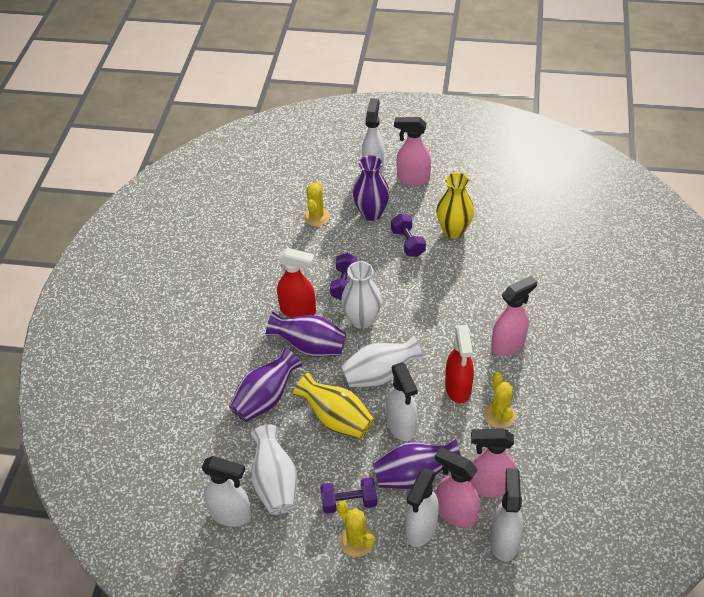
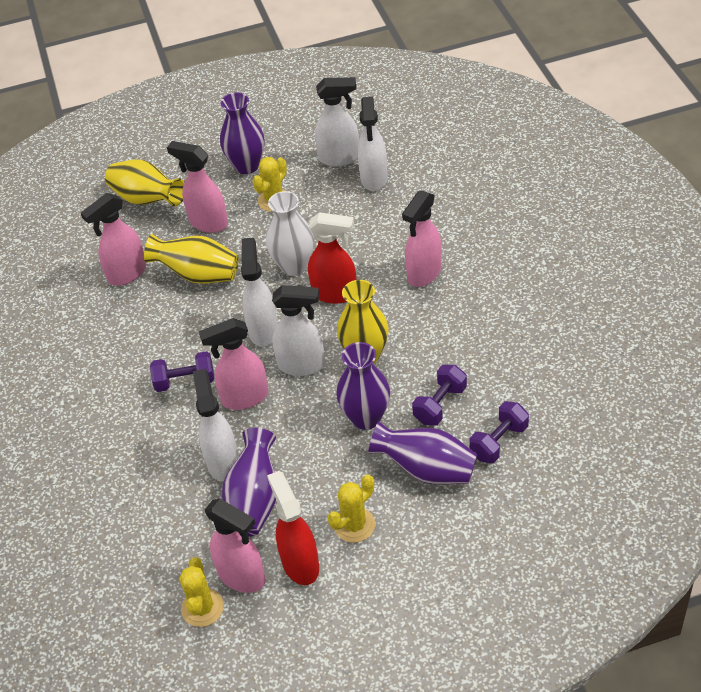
pink spray bottle: [394,117,431,186] [435,447,480,527] [470,429,516,497] [491,276,537,356] = 4 -> [81,193,146,286] [167,141,228,233] [199,318,268,410] [205,498,266,593] [402,190,442,287] = 5
white vase: [251,425,297,515] [341,261,382,329] [341,335,423,387] = 3 -> [266,191,314,276] = 1
yellow vase: [293,373,374,439] [436,172,474,239] = 2 -> [105,159,185,206] [144,234,239,284] [337,280,389,364] = 3

